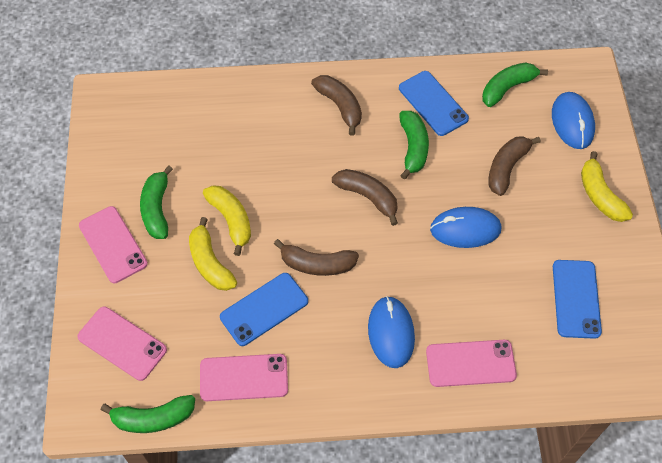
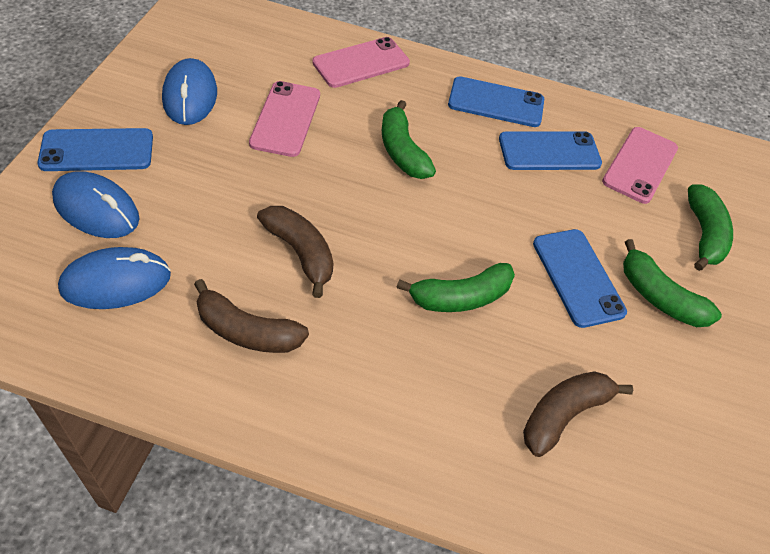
blue phone: [220,273,308,346] [399,71,469,136] [553,260,602,339] = 3 -> [37,128,153,171] [448,76,544,127] [499,131,602,170] [533,229,627,328] = 4
brown banana: [274,239,359,276] [311,75,362,136] [332,169,398,226] [488,136,541,196] = 4 -> [194,279,309,353] [257,206,333,298] [523,371,633,457] = 3
pink phone: [77,307,167,381] [79,206,148,283] [200,354,288,401] [426,340,517,387] = 4 -> [249,81,320,157] [312,37,410,88] [602,127,678,204] = 3
yellow banana: [189,217,237,291] [203,185,251,256] [581,151,633,222] = 3 -> none = 0

